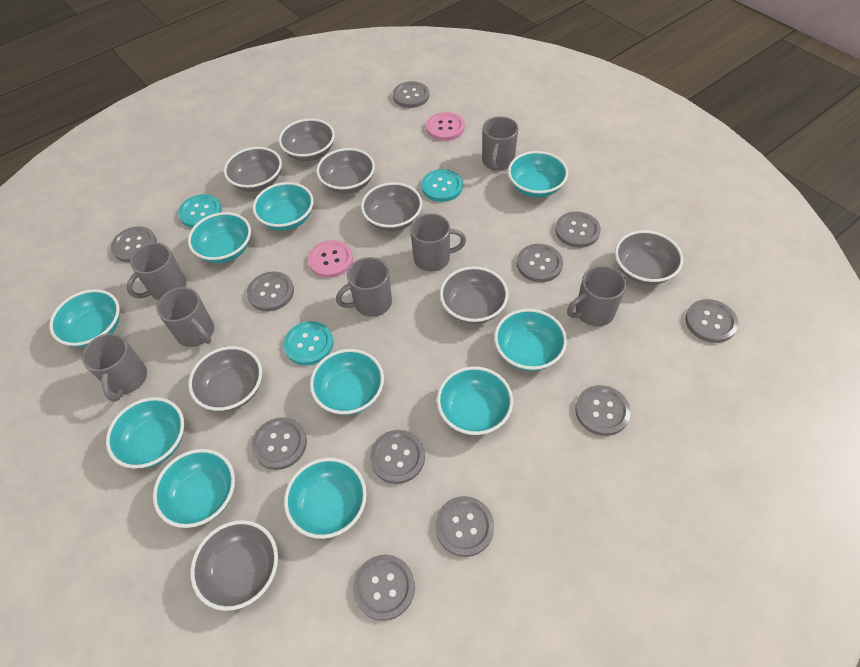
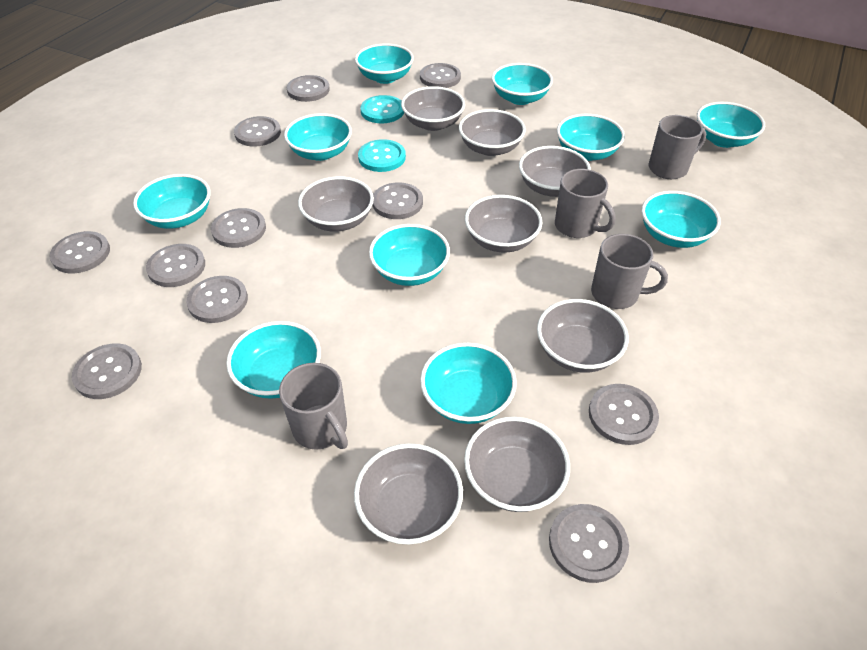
grey mug: [82,333,147,402] [127,242,186,300] [157,287,214,347] [336,257,392,317] [410,213,466,272] [482,116,518,171] [567,265,626,327] = 7 -> [279,363,348,450] [555,169,616,238] [591,234,668,309] [648,115,706,179] = 4
pink button: [308,240,353,278] [426,112,465,141] = 2 -> none = 0
turquoise button: [178,194,222,228] [283,321,333,365] [421,169,463,202] = 3 -> [358,139,406,172] [360,95,404,123] = 2

